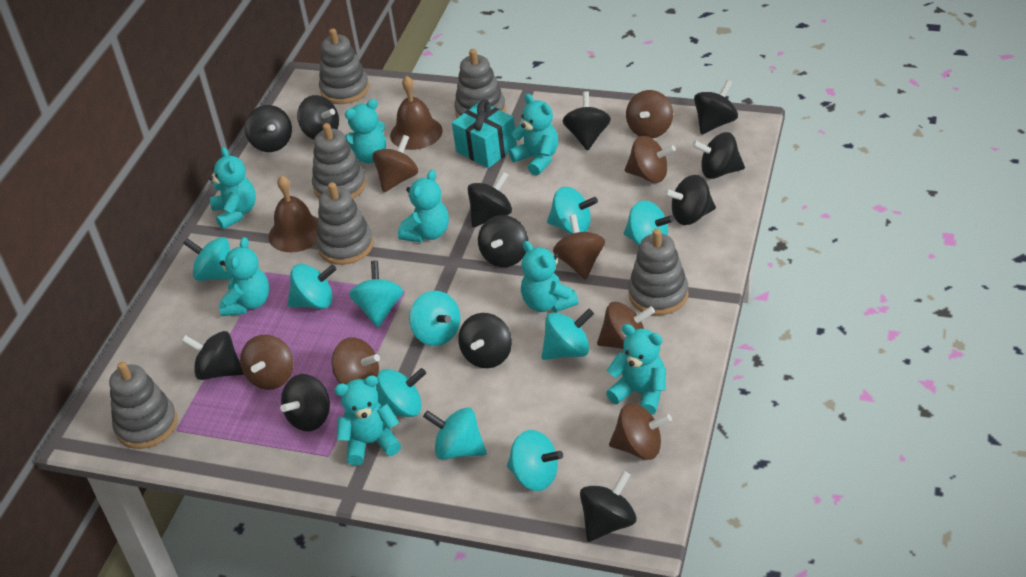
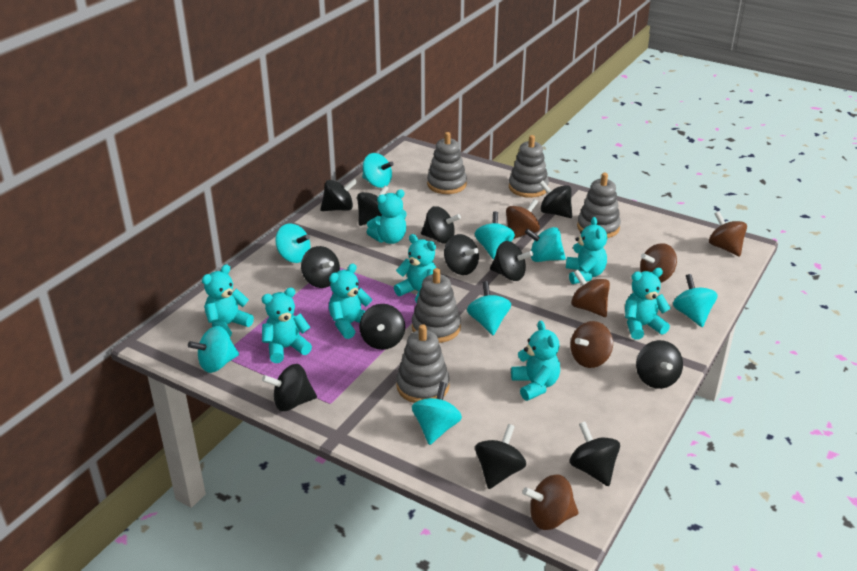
brown bell: [268,175,318,252] [390,76,443,150] = 2 -> none = 0
brown spinning top: [240,335,294,390] [332,337,380,384] [373,135,418,192] [553,215,605,279] [597,302,655,349] [609,403,672,460] [625,136,676,183] [626,90,673,138] = 8 -> [506,199,540,239] [522,474,579,530] [571,270,610,317] [571,321,613,368] [640,243,677,283] [709,211,747,257] = 6
grey stacking toy: [109,362,177,449] [312,123,366,199] [316,182,373,265] [319,28,369,104] [454,49,506,118] [628,229,688,316] = 6 -> [396,324,450,403] [412,268,461,343] [427,132,467,194] [509,135,549,198] [577,173,621,238] = 5
turquoise gift: [452,99,517,168] = 1 -> none = 0
turquoise spinning top: [183,237,232,281] [287,264,337,309] [349,261,403,327] [376,368,426,417] [409,291,460,346] [423,407,487,460] [507,430,563,491] [542,309,594,360] [547,187,598,234] [624,200,674,246] = 10 -> [188,326,239,373] [275,223,310,263] [362,153,394,188] [412,382,462,445] [467,281,511,335] [475,211,515,259] [525,227,566,262] [673,274,718,327] = 8

